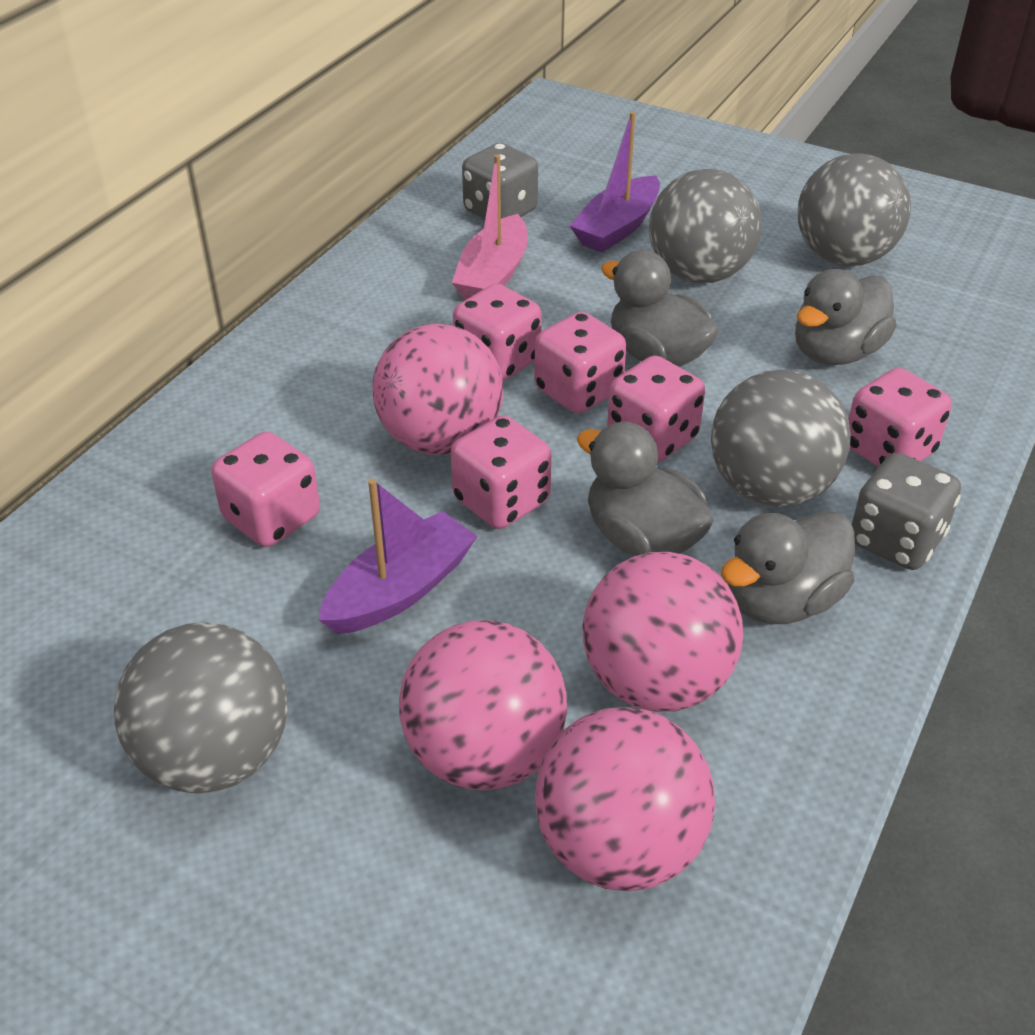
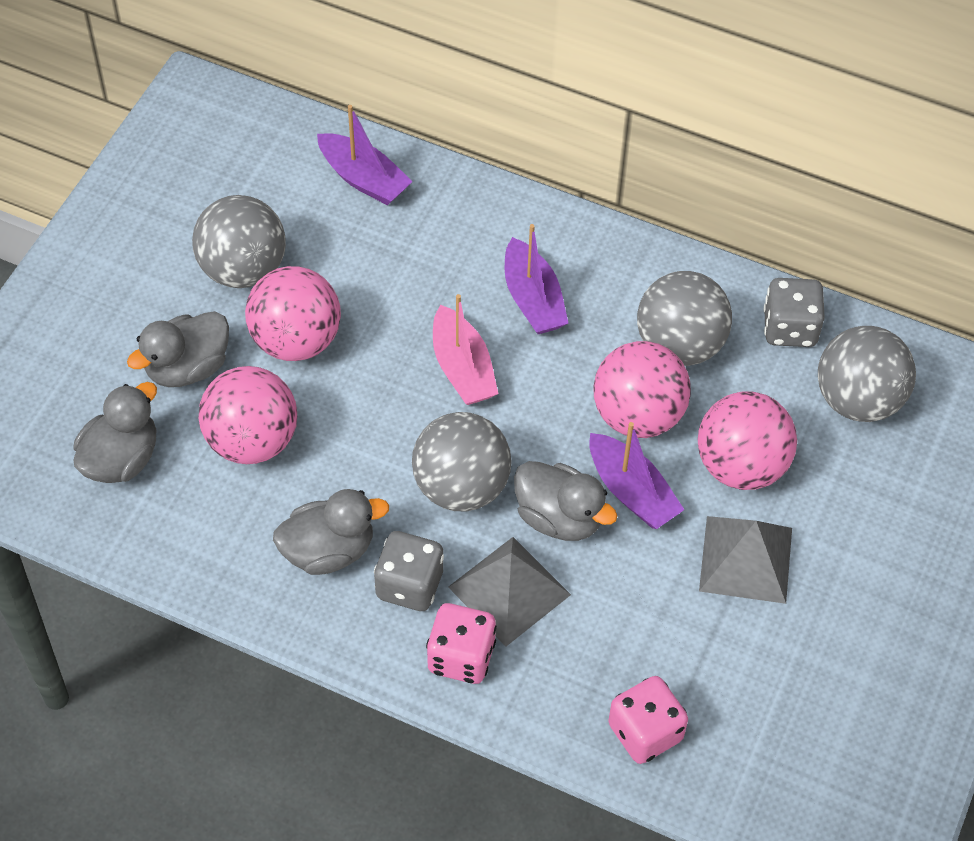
grey pyramid: none = 0 -> [448,537,571,646] [699,516,792,604] = 2
pink dice: [211,432,320,547] [451,415,551,529] [453,284,542,381] [534,312,626,413] [607,355,705,462] [848,368,952,467] = 6 -> [426,603,497,684] [608,676,688,764] = 2
purple boat: [319,478,478,634] [570,112,660,253] = 2 -> [317,105,413,205] [505,224,569,334] [589,422,685,529] = 3

